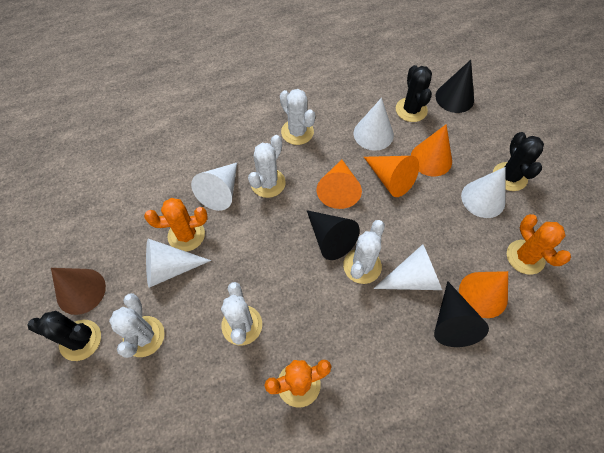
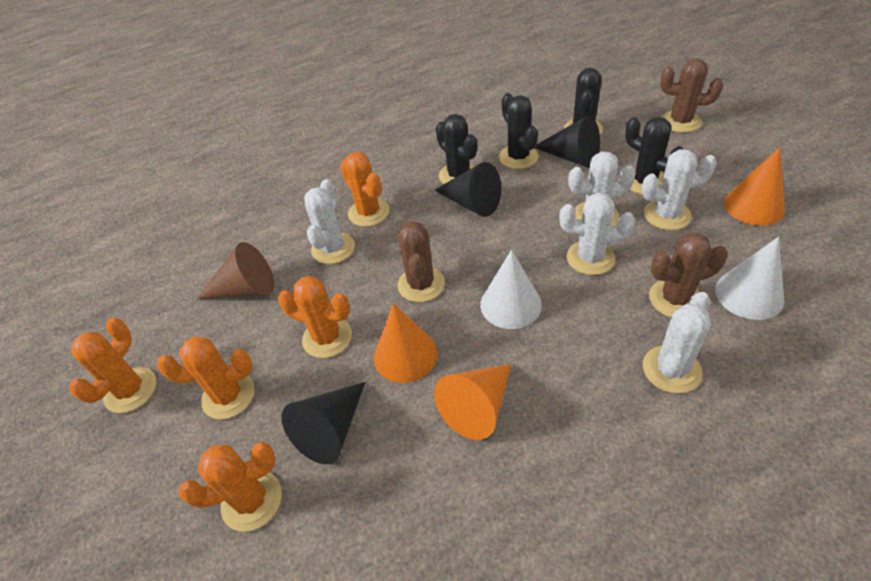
black cactus: [28,311,101,361] [396,65,432,122] [493,132,544,191] = 3 -> [436,114,477,184] [499,93,539,169] [564,68,603,135] [625,117,684,195] = 4
brown cactus: none = 0 -> [397,221,445,302] [649,232,728,317] [660,58,723,133] = 3
orange cactus: [144,198,208,252] [264,360,332,408] [507,214,571,275] = 3 -> [69,318,156,413] [157,336,255,419] [178,442,282,532] [278,276,352,358] [340,152,389,227] = 5
orange cone: [316,159,362,209] [364,156,419,197] [411,124,452,176] [459,271,508,318] = 4 -> [374,303,437,383] [434,364,511,440] [724,147,785,226] = 3
white cone: [146,239,211,288] [191,163,237,211] [354,98,394,151] [373,244,442,290] [461,167,506,218] = 5 -> [480,250,542,329] [715,237,784,320] = 2

